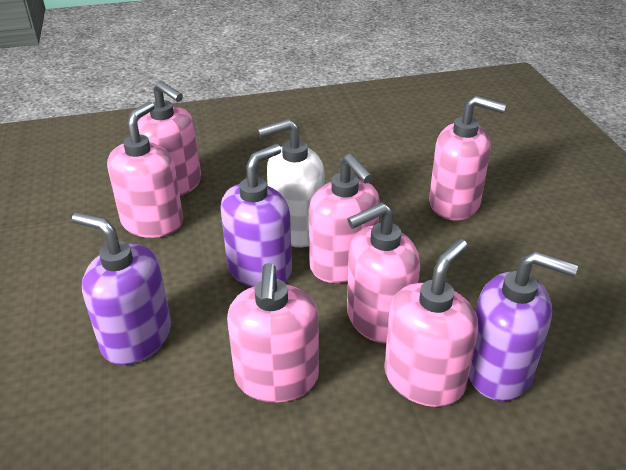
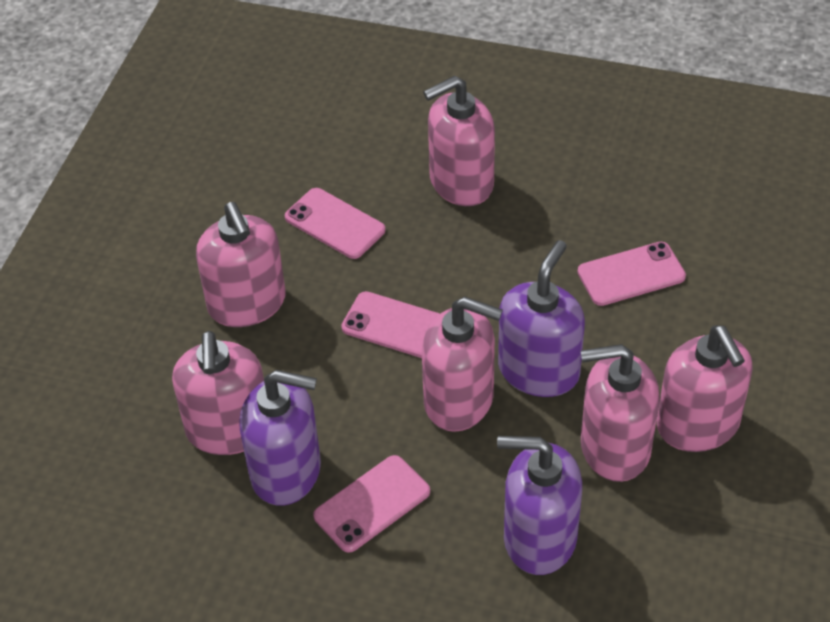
pink phone: none = 0 -> [285,188,385,259] [313,455,430,553] [341,291,440,358] [578,242,686,306] = 4
pink soap dispenser: [107,101,183,238] [137,81,201,196] [227,263,319,403] [309,154,380,283] [347,202,420,344] [384,239,478,407] [429,96,506,221] = 7 -> [172,331,264,455] [196,202,286,327] [422,297,503,432] [423,75,495,206] [580,344,660,482] [657,325,753,452] = 6
white soap dispenser: [258,119,325,247] = 1 -> none = 0

